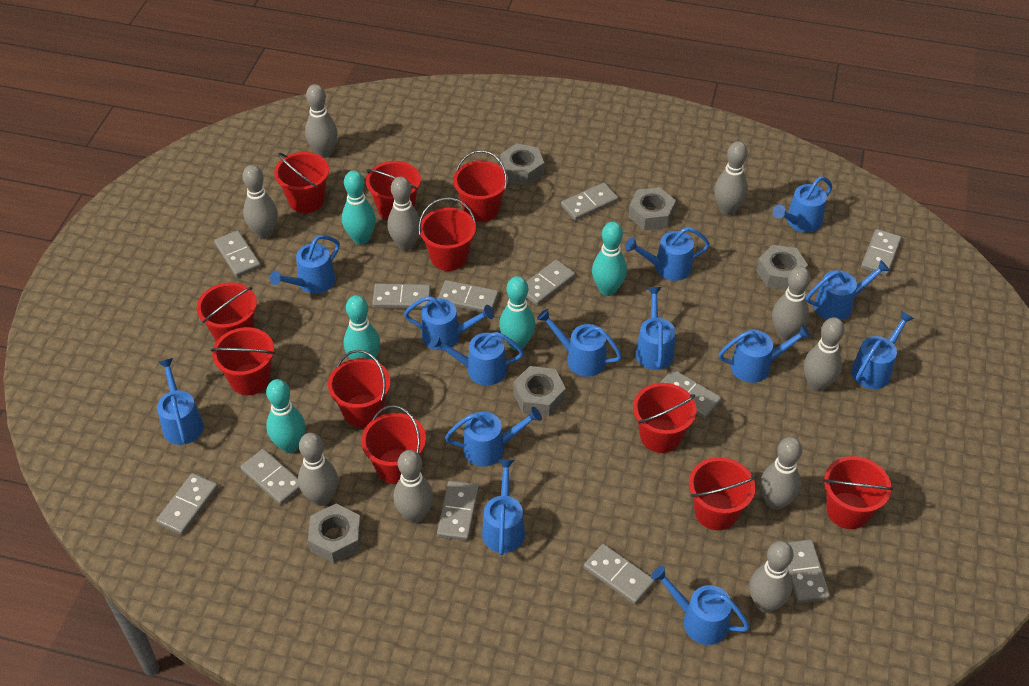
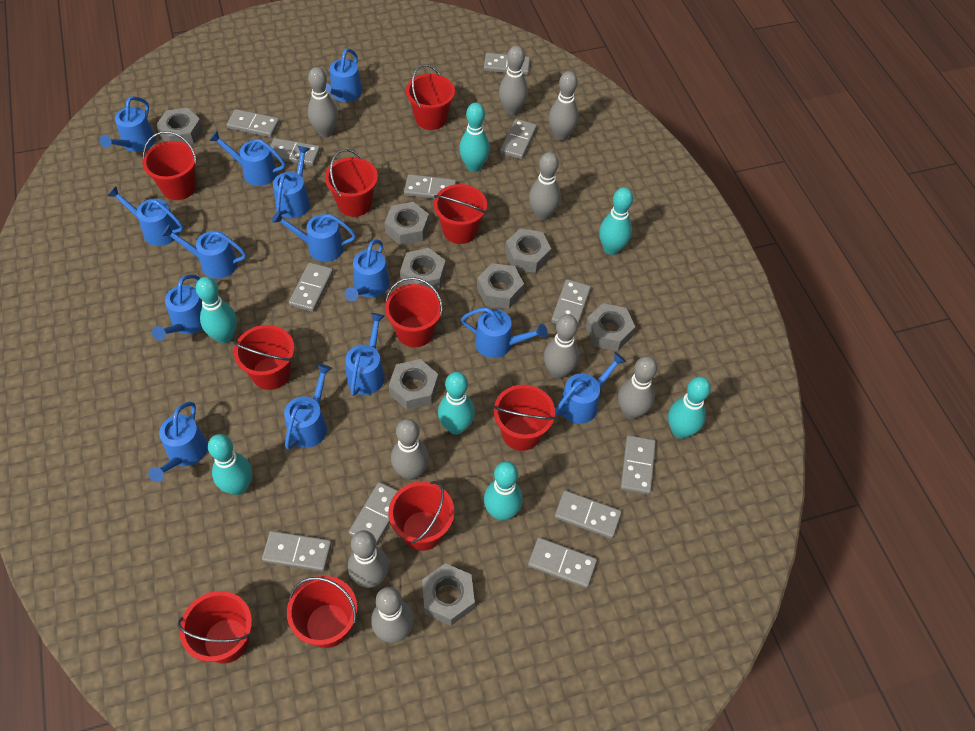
grey bowling pin: [243,165,278,239] [298,433,338,506] [305,84,337,158] [387,177,420,251] [393,450,434,523] [714,141,748,215] [749,541,794,613] [760,437,802,510] [772,266,811,341] [804,317,845,392] = 10 -> [308,67,338,137] [348,530,389,588] [371,587,413,643] [391,419,429,480] [499,46,528,116] [529,152,561,221] [544,314,579,379] [549,71,579,141] [618,356,657,419] = 9
grey nut: [308,504,362,563] [500,143,544,186] [513,366,566,417] [628,187,676,230] [756,245,808,290] = 5 -> [156,108,203,145] [384,202,429,246] [389,359,438,410] [400,248,446,290] [422,563,475,626] [477,263,524,309] [505,228,551,273] [585,303,635,351] = 8
red bucket: [197,282,257,342] [211,327,275,395] [274,152,329,213] [328,350,391,427] [361,405,426,484] [366,161,421,221] [418,198,476,271] [453,150,508,222] [633,383,697,453] [689,457,756,530] [823,456,893,529] = 11 -> [143,131,197,200] [178,591,252,664] [233,325,294,390] [287,576,358,648] [325,149,378,217] [385,277,443,347] [389,481,454,551] [406,64,455,130] [434,184,487,244] [493,385,556,451] = 10
turquoise bowling pin: [266,379,305,453] [342,171,376,245] [344,295,380,360] [499,276,536,351] [592,222,627,296] = 5 -> [196,277,237,344] [208,434,252,495] [438,372,475,435] [459,103,490,172] [484,461,523,521] [599,187,633,255] [668,377,711,439] = 7

